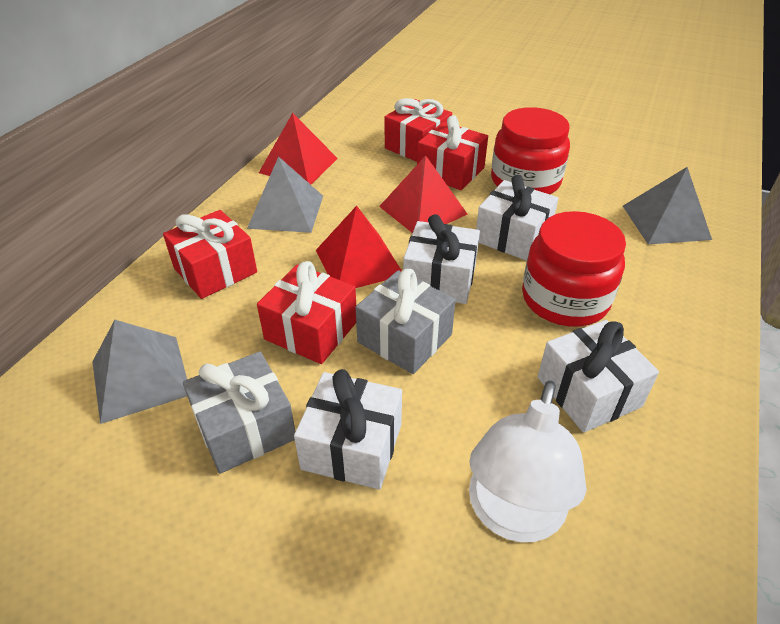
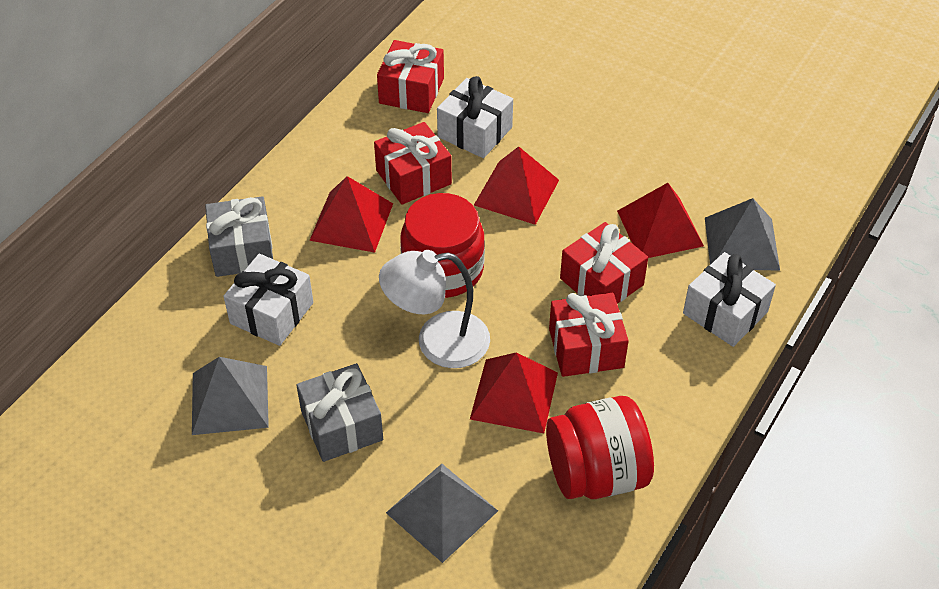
red pyramid: [259,113,338,185] [316,206,402,288] [379,155,468,233] = 3 -> [309,176,393,253] [470,352,558,433] [474,146,559,225] [617,183,704,258] = 4
white gift: [294,369,402,490] [403,214,480,304] [476,175,559,261] [538,320,659,433] = 4 -> [224,254,313,346] [437,76,513,158] [683,252,776,347] = 3

